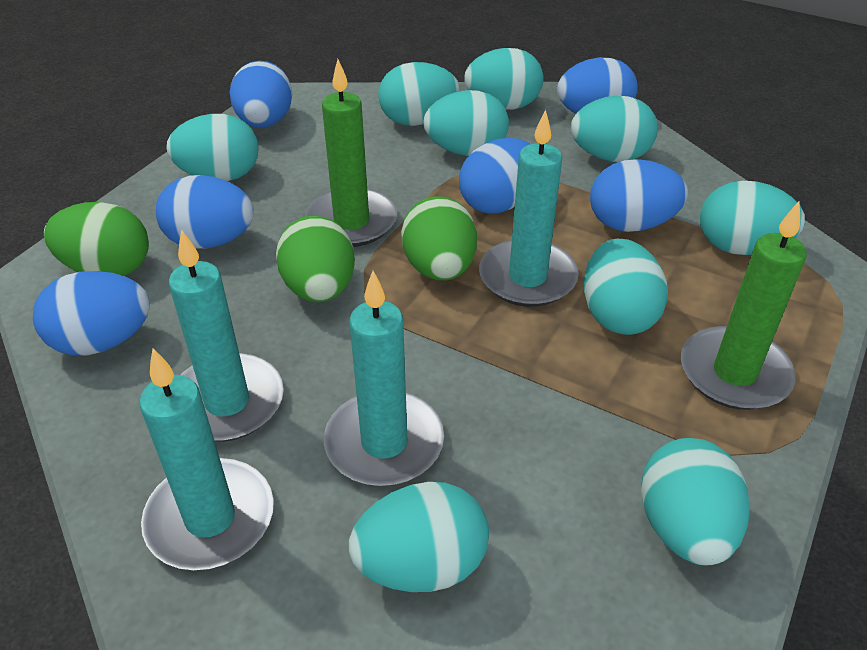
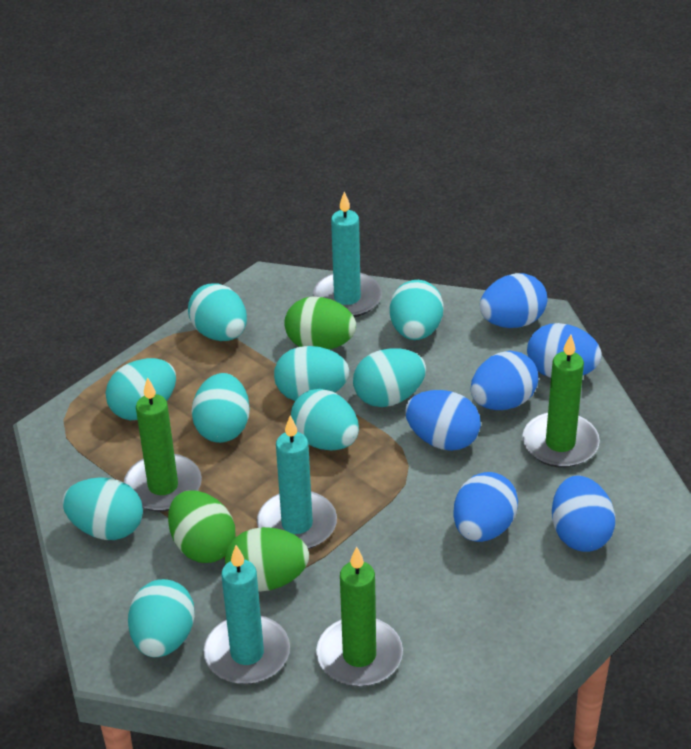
green candle: [305,59,397,247] [681,201,807,410] = 2 -> [124,377,202,512] [316,547,403,686] [522,335,600,468] = 3
turquoise candle: [139,349,274,570] [169,229,284,442] [324,271,444,486] [479,109,579,307] = 4 -> [203,545,290,684] [257,415,337,549] [313,191,382,317] = 3

